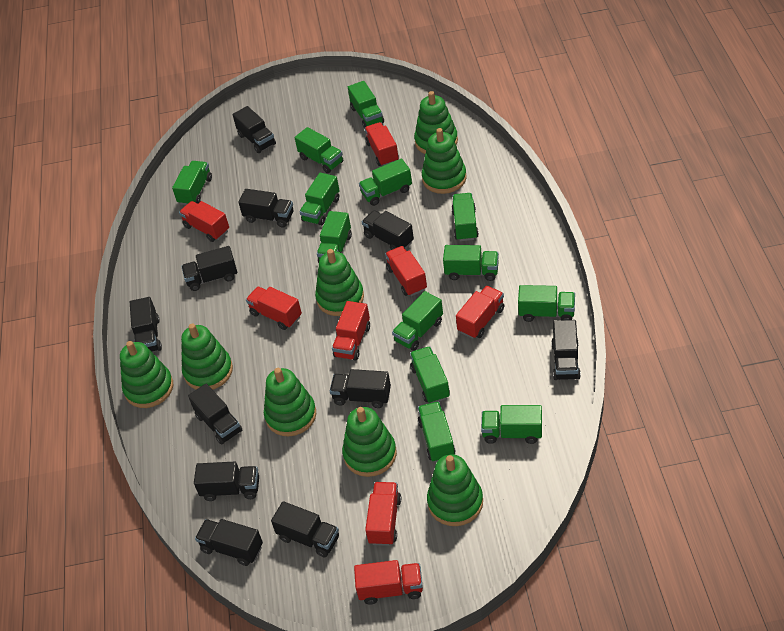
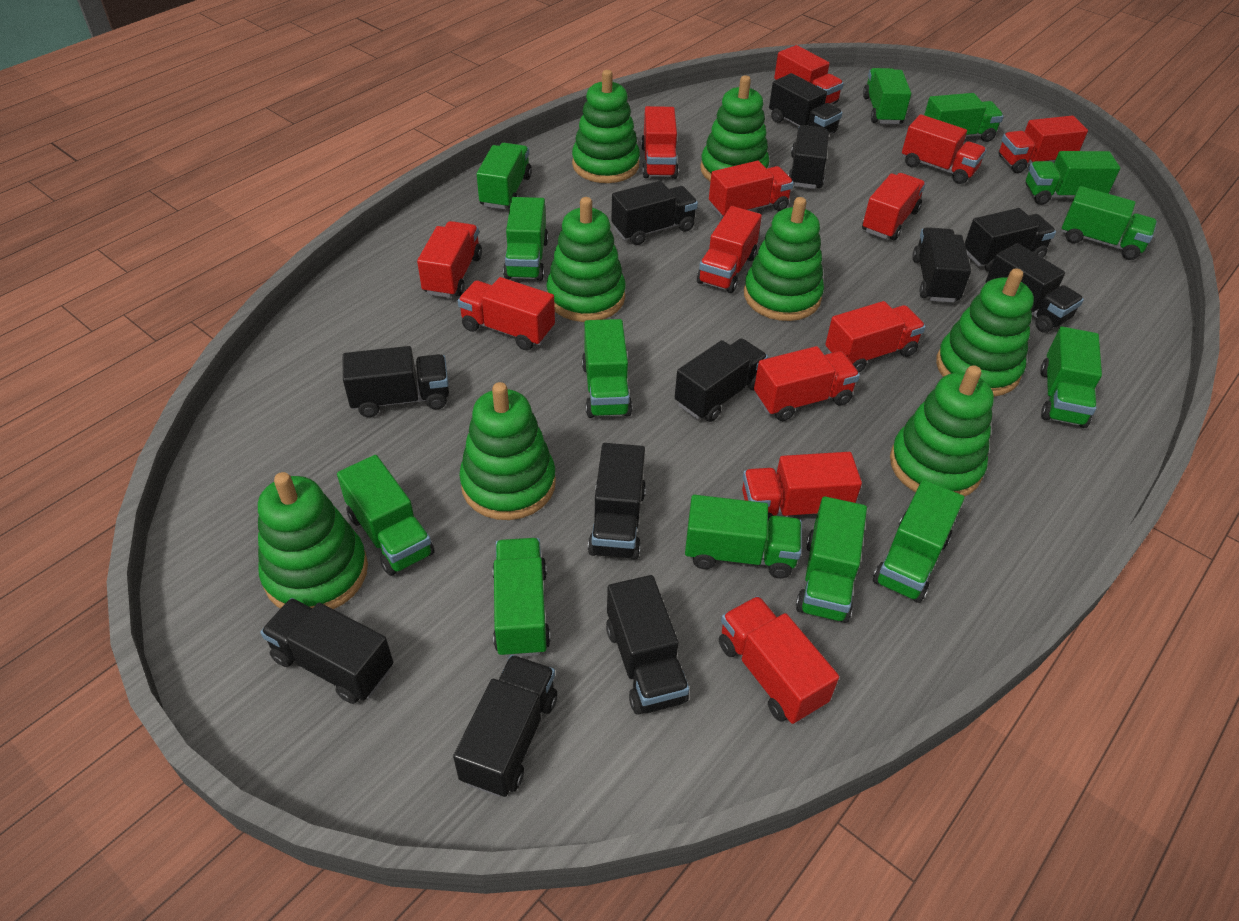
black truck: [130,297,162,352] [181,246,237,291] [188,383,242,445] [194,462,259,501] [195,519,263,566] [233,106,276,153] [238,189,293,227] [271,501,339,557] [330,369,391,408] [362,210,414,250] [551,320,581,380] = 11 -> [260,598,393,704] [343,346,449,417] [453,655,557,797] [588,443,646,559] [606,575,689,715] [611,181,698,245] [675,338,768,422] [769,73,843,134] [788,125,829,189] [912,227,971,303] [964,208,1056,272] [986,243,1084,332] = 12
red truck: [179,201,229,242] [246,287,302,330] [332,301,370,361] [354,560,423,605] [365,122,399,166] [365,482,401,546] [385,246,427,296] [456,286,504,339] = 8 -> [417,221,482,298] [458,277,555,350] [641,106,679,179] [697,206,762,293] [709,161,794,218] [719,596,839,724] [742,452,862,520] [754,346,860,421] [774,45,844,104] [825,301,926,373] [862,173,926,240] [902,114,987,184] [999,116,1088,173] = 13

